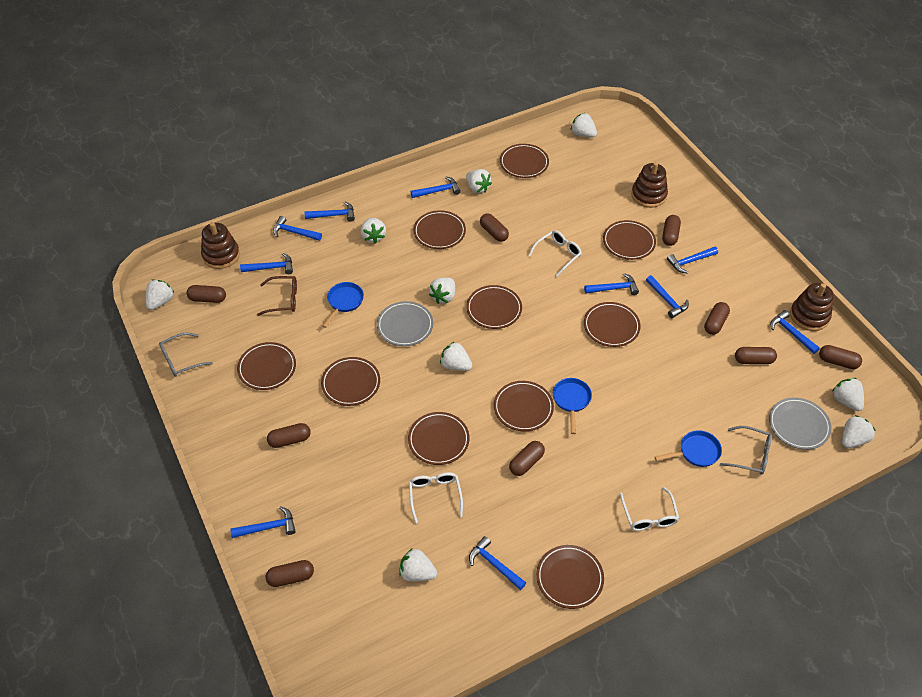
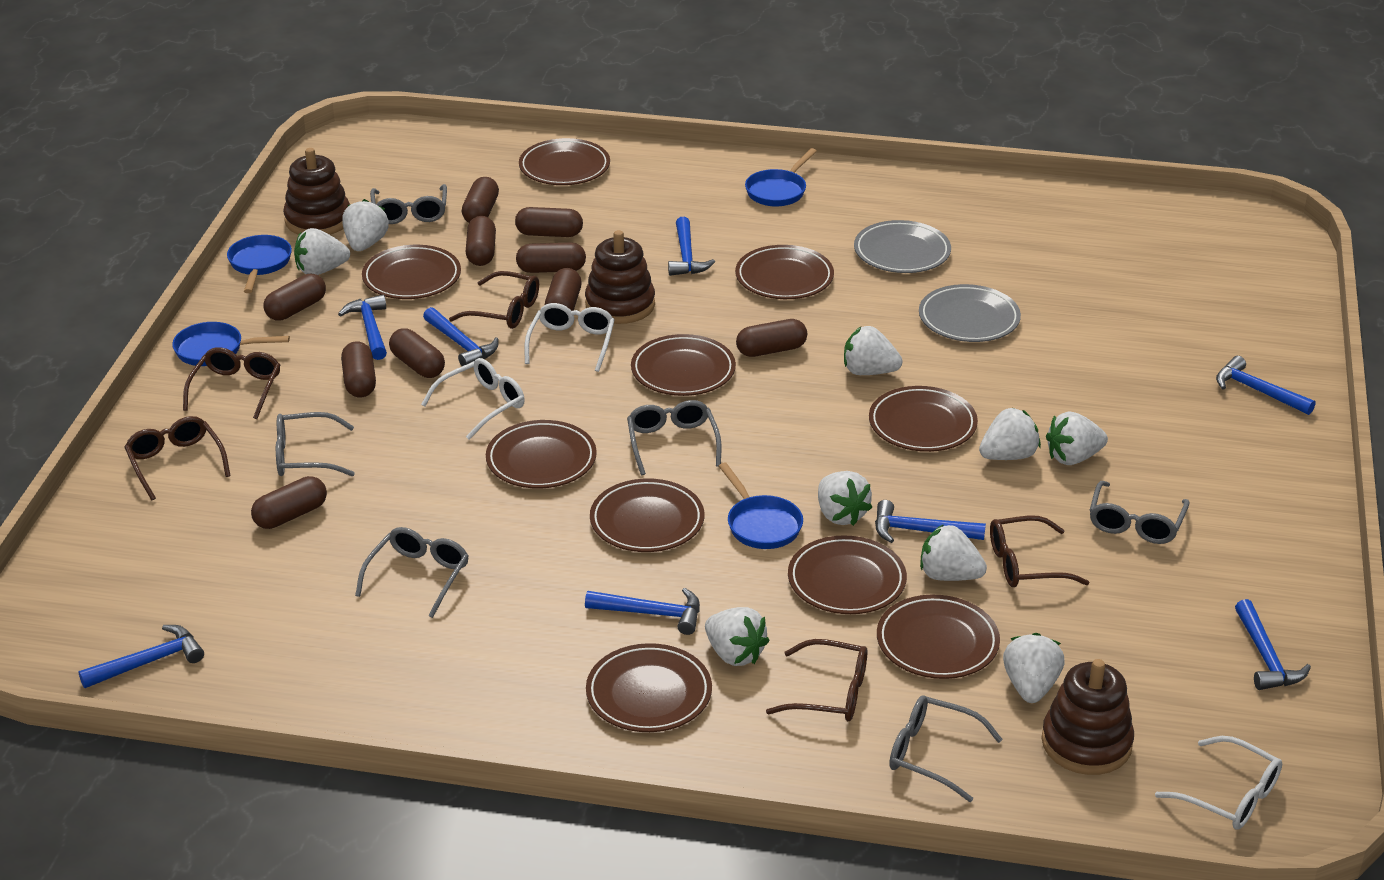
blue hammer: [230,506,296,538] [240,253,293,274] [273,216,322,241] [304,201,355,222] [411,177,461,198] [469,536,526,590] [584,273,639,295] [646,275,689,318] [667,247,718,274] [770,310,820,354] = 10 -> [78,625,204,688] [338,295,387,360] [423,307,499,366] [585,588,700,635] [668,217,715,276] [875,500,986,543] [1216,356,1316,415] [1235,599,1311,690] = 8
blue pan: [322,282,364,328] [553,378,592,434] [655,430,722,467] = 3 -> [172,322,290,366] [227,235,292,293] [719,463,803,549] [745,148,817,207] = 4
brown capsule: [186,285,226,303] [266,560,314,587] [267,423,311,448] [480,213,509,242] [509,441,545,476] [662,215,681,246] [704,302,730,335] [735,347,777,364] [819,345,862,369] = 9 -> [251,476,327,529] [263,274,326,321] [341,341,376,398] [389,328,445,378] [462,177,499,223] [465,216,496,266] [515,207,583,237] [516,243,586,273] [545,268,582,311] [736,319,807,357] = 10
brown glasses: [257,276,297,316] = 1 -> [124,416,230,501] [183,347,280,419] [449,271,539,329] [766,639,867,721] [990,516,1089,587] = 5
grey glasses: [159,332,213,377] [720,426,772,475] = 2 -> [276,412,355,476] [355,527,469,618] [370,184,447,224] [627,400,721,475] [889,696,1003,802] [1089,481,1190,544] = 6

